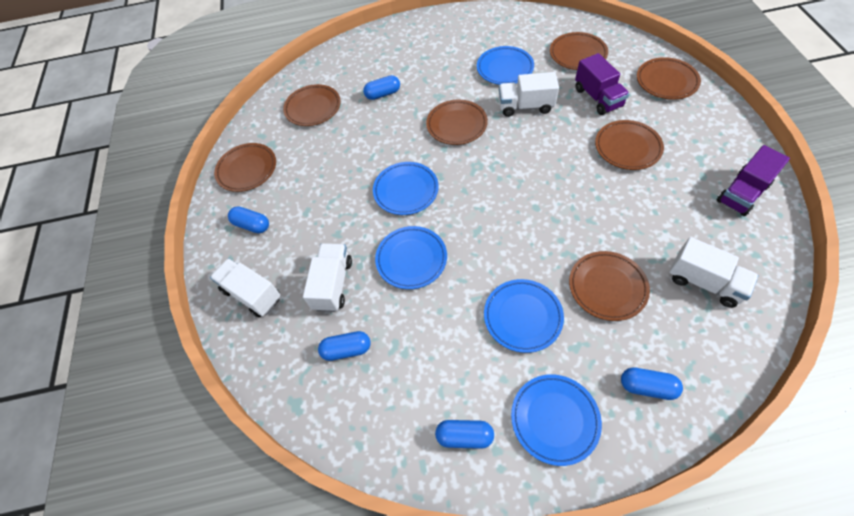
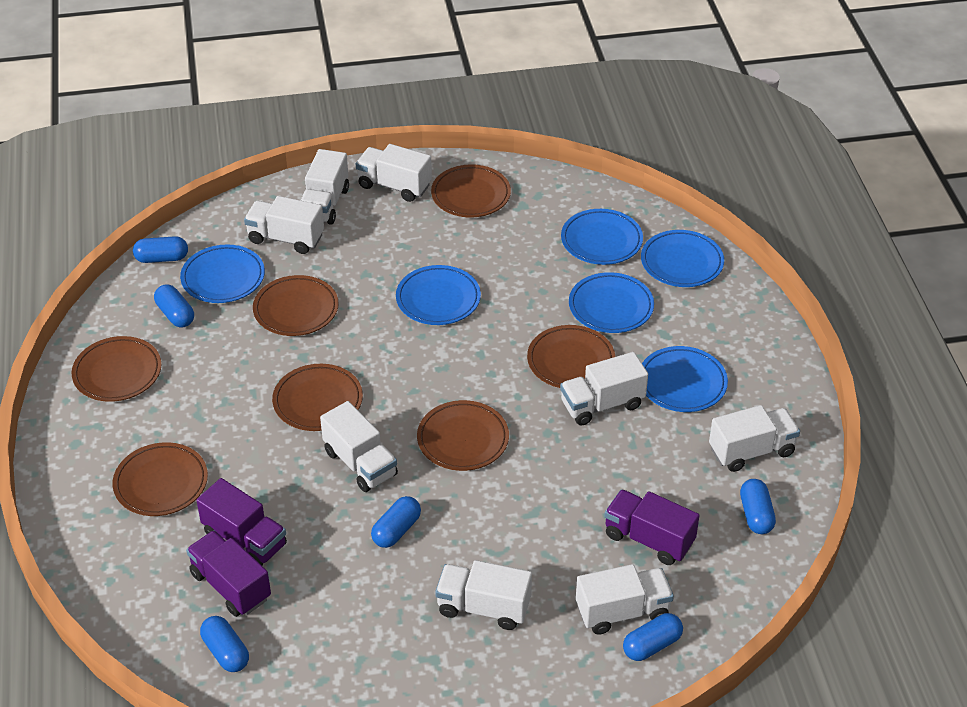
blue capsule: [228,206,269,233] [318,331,371,361] [363,75,400,100] [435,420,494,449] [621,367,683,400] = 5 -> [133,236,188,263] [154,284,194,328] [200,616,249,672] [371,496,421,548] [623,613,683,661] [740,479,776,534] = 6
blue plate: [373,162,439,215] [375,226,447,289] [477,46,534,85] [484,279,564,353] [511,374,602,466] = 5 -> [180,244,265,303] [396,265,481,325] [561,209,643,265] [569,272,654,333] [641,230,724,287] [642,346,728,412] = 6
purple truck: [575,53,629,115] [716,145,790,216] = 2 -> [186,530,271,617] [196,478,287,566] [604,489,700,565] = 3
white truck: [210,258,281,318] [303,243,352,312] [499,72,559,117] [669,237,759,308] = 4 -> [244,196,324,254] [301,149,349,225] [320,401,398,492] [356,144,432,202] [435,560,532,630] [560,352,648,426] [576,564,674,635] [709,405,800,472] = 8

